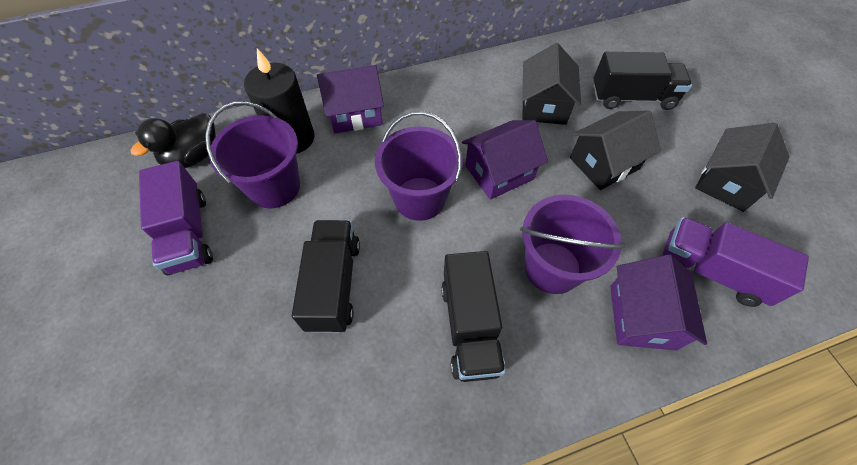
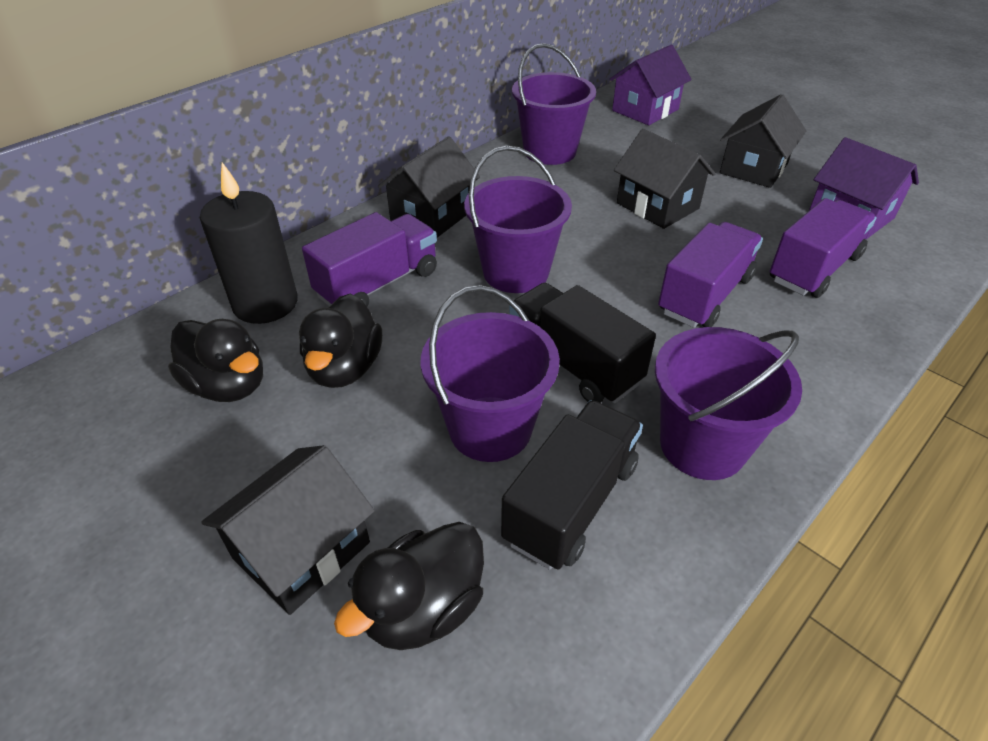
black duck: [131,113,216,168] = 1 -> [168,319,263,402] [299,293,382,388] [334,522,484,650] = 3
black house: [522,43,581,125] [570,110,661,190] [695,123,790,212] = 3 -> [201,445,375,615] [378,137,480,238] [614,129,716,229] [720,94,806,188] = 4
black truck: [292,220,360,333] [441,251,506,382] [593,52,692,110] = 3 -> [501,400,643,570] [509,283,656,403] = 2
purple bucket: [205,101,300,209] [375,111,463,221] [520,195,626,294] = 3 -> [421,285,560,462] [464,146,572,293] [512,43,596,165] [655,327,802,480] = 4
purple house: [317,65,384,134] [462,120,548,200] [610,254,707,351] = 3 -> [610,45,692,125] [809,137,919,239] = 2
purple truck: [139,161,213,275] [663,217,809,307] = 2 -> [302,212,437,307] [658,222,763,328] [770,198,877,298] = 3

